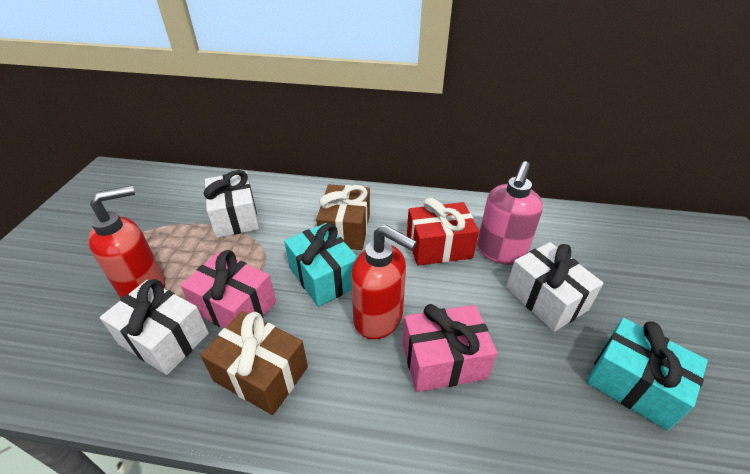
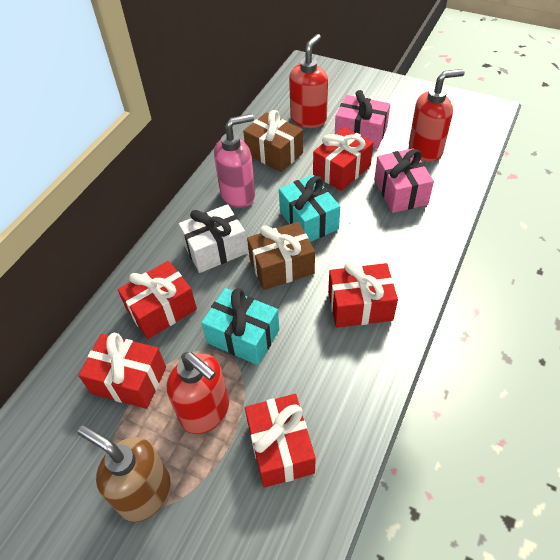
brown soap dispenser: none = 0 -> [78,425,171,522] = 1
red gift: [407,198,479,266] = 1 -> [78,333,166,409] [117,261,197,339] [245,394,316,488] [313,127,373,191] [328,261,398,328] = 5
red soap dispenser: [88,185,165,299] [351,225,417,339] = 2 -> [167,352,229,434] [289,34,328,128] [409,69,465,161] = 3
white gift: [100,279,209,375] [204,170,259,238] [506,242,603,332] = 3 -> [179,204,248,273] = 1

